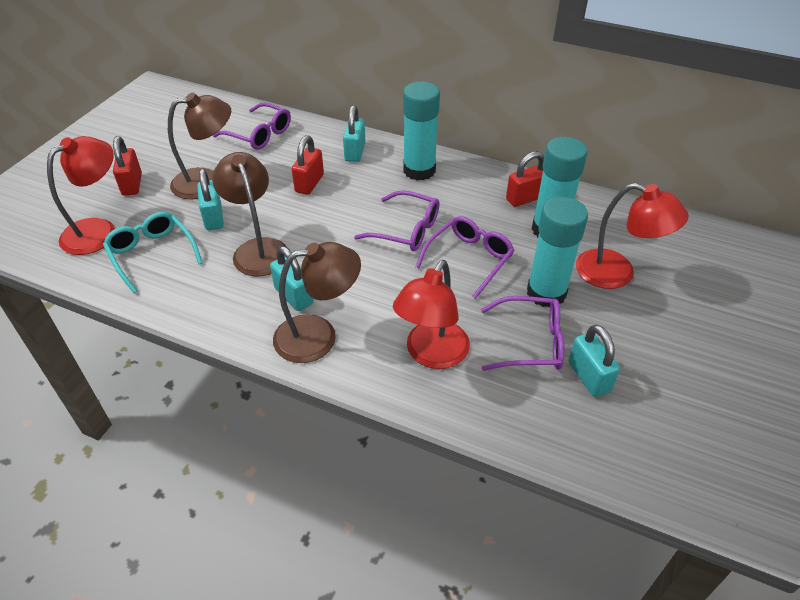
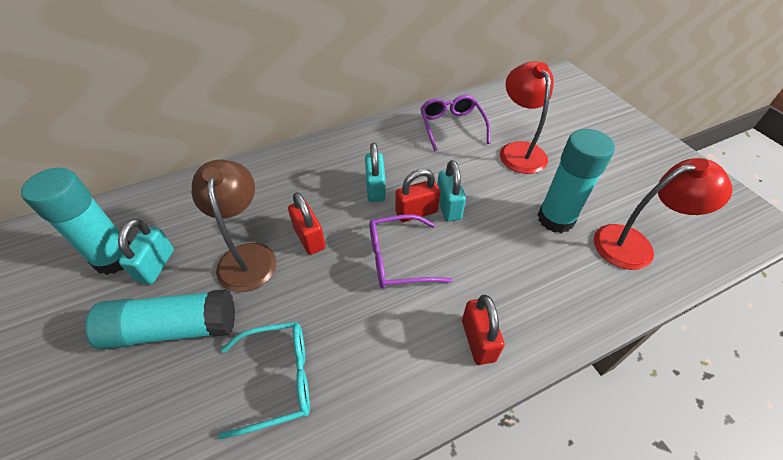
brown lamp: [168,93,231,199] [212,152,287,276] [273,242,361,363] = 3 -> [192,160,277,292] = 1
purple glasses: [213,102,291,150] [354,190,439,251] [416,216,515,299] [481,296,564,371] = 4 -> [369,214,452,288] [420,95,490,151] = 2
red lamp: [47,136,115,255] [393,260,470,369] [576,183,689,289] = 3 -> [500,61,554,174] [594,158,732,270] = 2
turquoise padlock: [197,169,224,230] [270,246,314,311] [343,105,365,162] [568,324,620,397] = 4 -> [118,219,174,284] [365,142,386,202] [437,160,466,221] = 3

